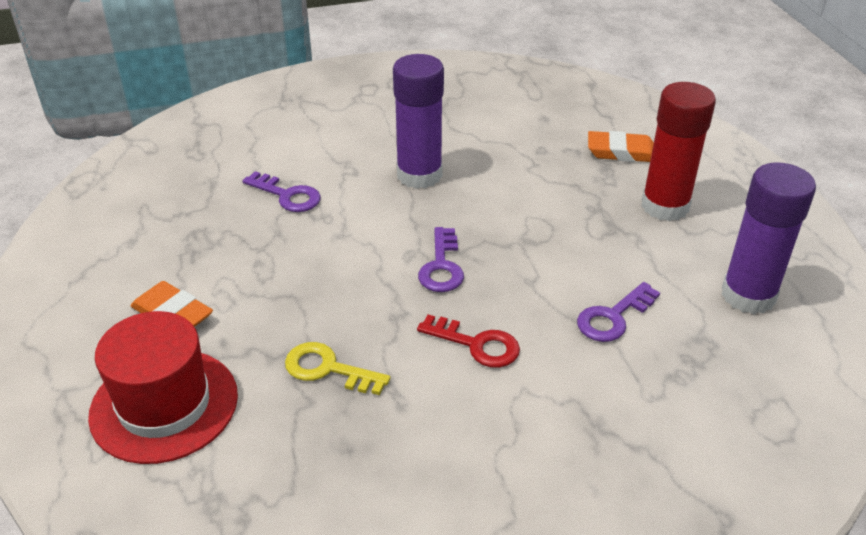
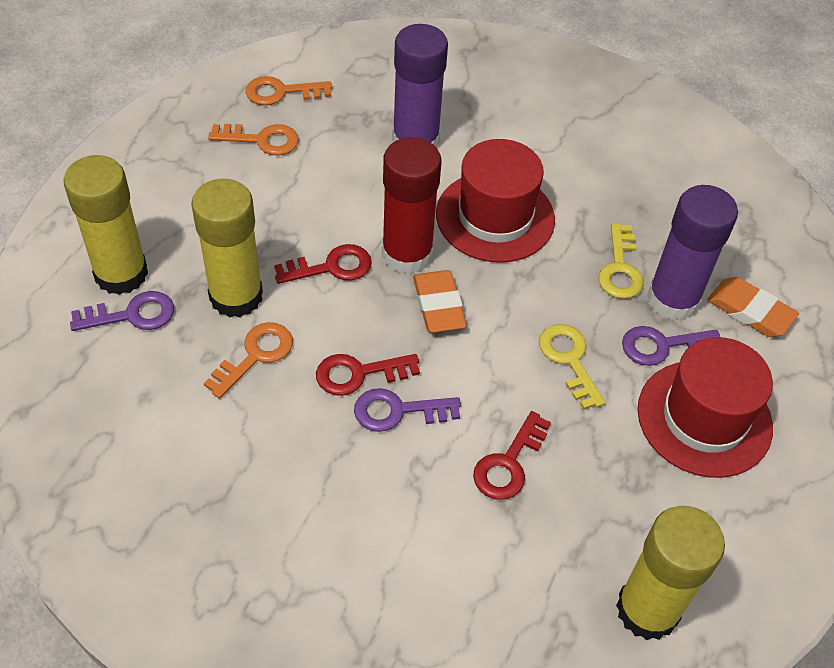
orange key: none = 0 -> [204,322,293,399] [208,124,299,155] [245,76,332,105] = 3
red hat: [88,311,238,464] = 1 -> [436,139,555,263] [637,337,773,478] = 2
red key: [417,314,520,368] = 1 -> [274,244,372,284] [316,354,420,396] [473,411,551,500] = 3
yellow glue stick: none = 0 -> [64,155,148,295] [191,179,263,318] [616,506,725,640] = 3
yellow key: [285,342,390,395] = 1 -> [539,324,605,410] [598,223,644,299] = 2

